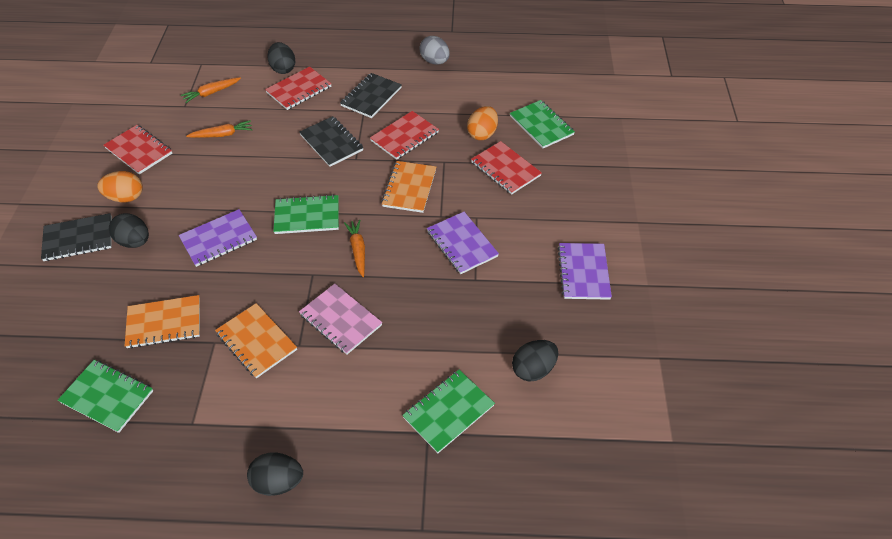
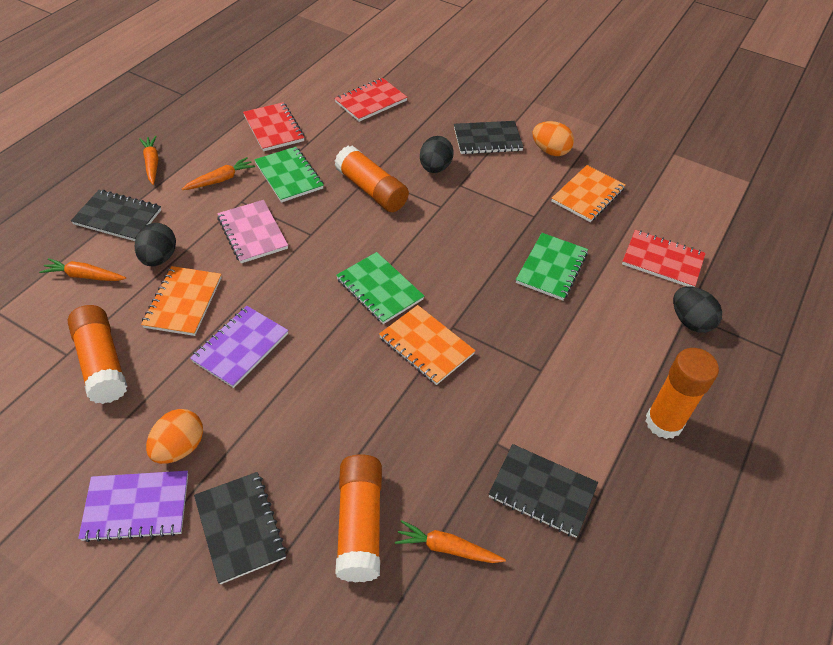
black egg: [109,213,149,248] [247,452,303,496] [267,42,295,74] [512,340,558,381] = 4 -> [135,223,176,266] [420,136,454,173] [673,286,722,333] = 3
black notebook: [41,213,112,261] [299,116,364,167] [340,73,402,118] = 3 -> [71,190,161,241] [194,472,287,584] [454,121,524,154] [489,444,598,538] = 4
green notebook: [58,360,153,433] [273,194,339,234] [402,370,495,453] [510,100,575,148] = 4 -> [254,147,324,203] [336,252,424,324] [516,233,588,301] = 3
grey egg: [419,36,450,64] = 1 -> none = 0
orange carrot: [181,77,241,103] [186,120,253,138] [344,220,365,277] = 3 -> [39,258,126,281] [139,136,159,185] [182,157,255,190] [395,520,506,563] = 4
orange glue stick: none = 0 -> [68,305,127,404] [334,146,409,212] [335,454,382,583] [646,348,719,439] = 4
purple notebook: [179,209,257,267] [427,212,499,274] [558,243,612,300] = 3 -> [78,471,188,542] [190,306,288,388] = 2
red notebook: [104,125,172,174] [265,66,331,110] [370,111,439,160] [471,141,542,195] = 4 -> [243,102,305,152] [334,78,407,122] [622,230,706,287] = 3

